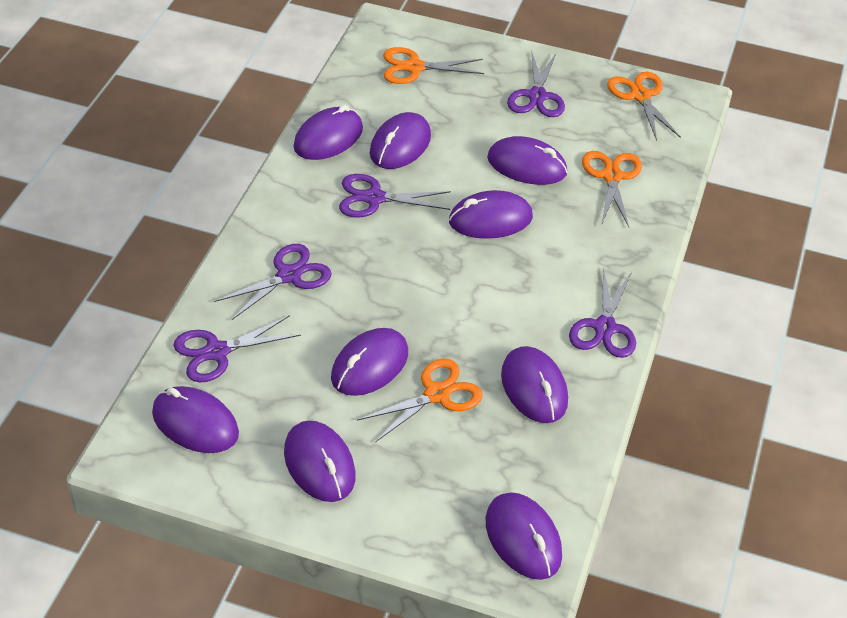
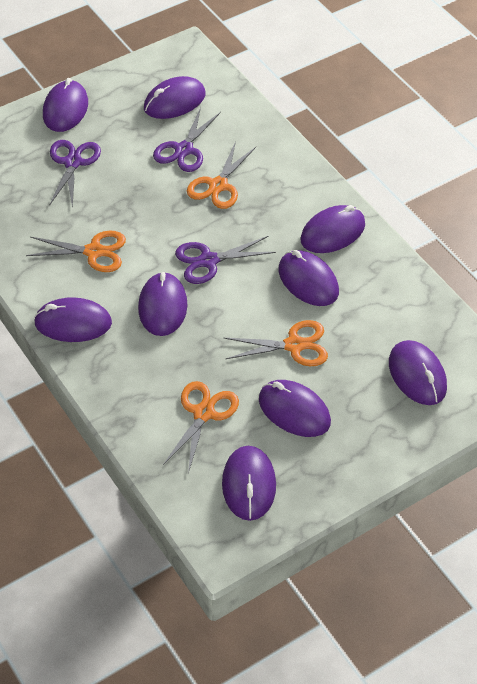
purple scissors: [173,315,301,382] [214,244,332,320] [339,174,451,218] [507,53,565,117] [569,267,636,358] = 5 -> [49,140,101,209] [153,107,221,172] [175,236,276,284] = 3

